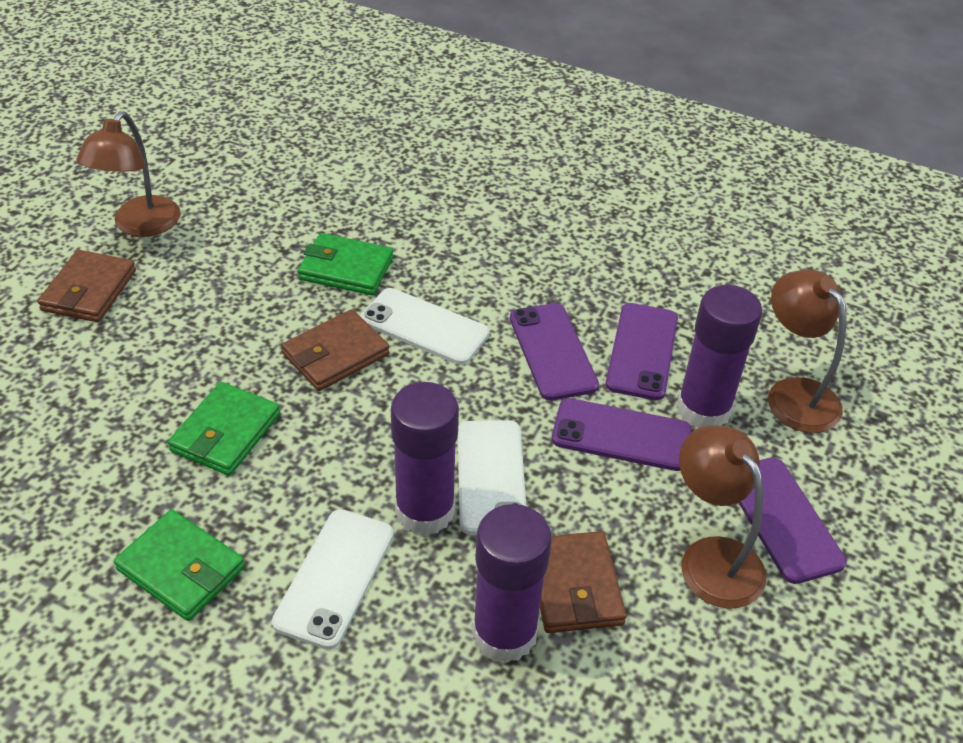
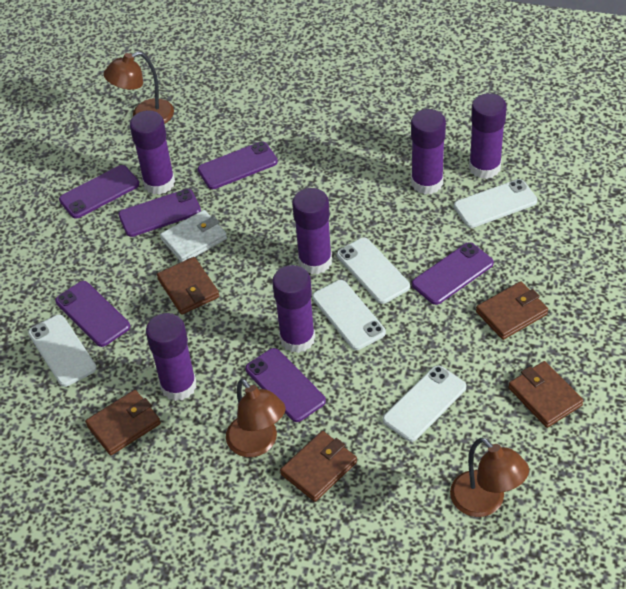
brown wallet: [37,250,136,322] [282,309,390,391] [540,531,627,633] = 3 -> [85,390,161,455] [157,257,219,315] [280,431,357,502] [476,281,548,340] [508,361,583,428] = 5
green wallet: [114,510,245,621] [168,382,280,476] [298,233,393,295] = 3 -> none = 0
purple glue stick: [391,382,459,535] [472,504,552,663] [677,285,762,428] = 3 -> [130,110,175,195] [146,313,197,401] [272,265,315,353] [292,188,332,274] [411,109,446,194] [469,93,507,179] = 6
purple phone: [510,303,599,400] [552,398,692,471] [605,303,678,400] [739,457,847,584] = 4 -> [55,281,130,347] [59,165,139,219] [119,189,201,237] [198,141,278,189] [245,348,326,422] [412,242,494,305] = 6
white phone: [272,509,394,650] [360,288,489,365] [458,421,526,535] = 3 -> [28,315,97,387] [312,280,386,350] [337,237,410,304] [383,365,466,442] [454,179,537,228] = 5
white wallet: none = 0 -> [160,210,227,262] = 1

